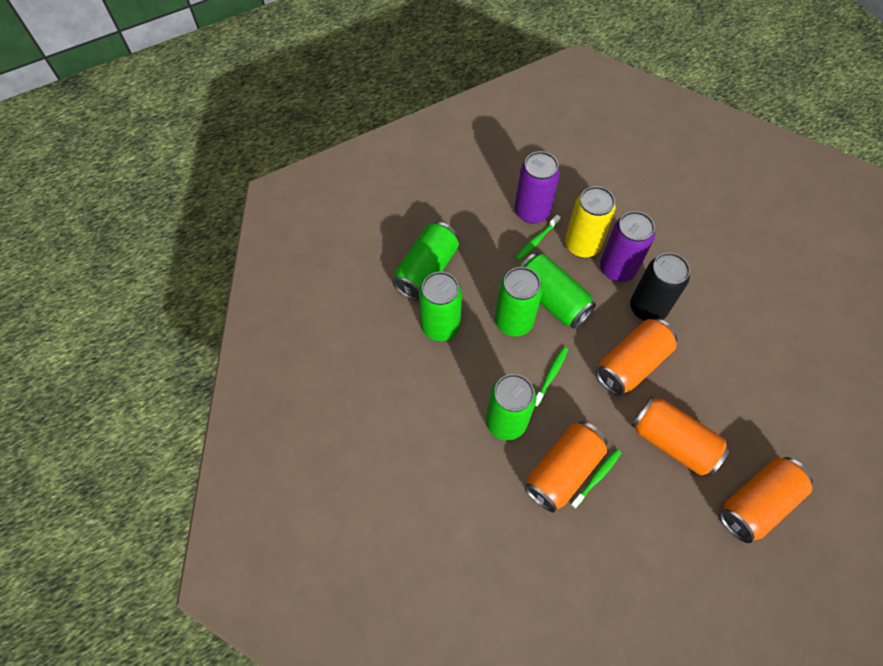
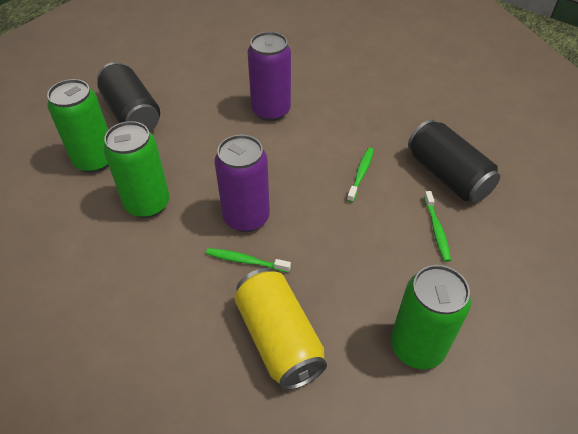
black can: [630,253,690,321] = 1 -> [97,62,160,132] [408,120,500,203] = 2
green can: [392,222,459,300] [419,272,462,341] [486,374,536,440] [495,267,543,337] [519,253,596,329] = 5 -> [47,79,109,173] [104,121,170,218] [391,265,471,369] = 3
orange can: [524,421,608,513] [596,318,677,396] [632,396,730,476] [719,457,813,543] = 4 -> none = 0

